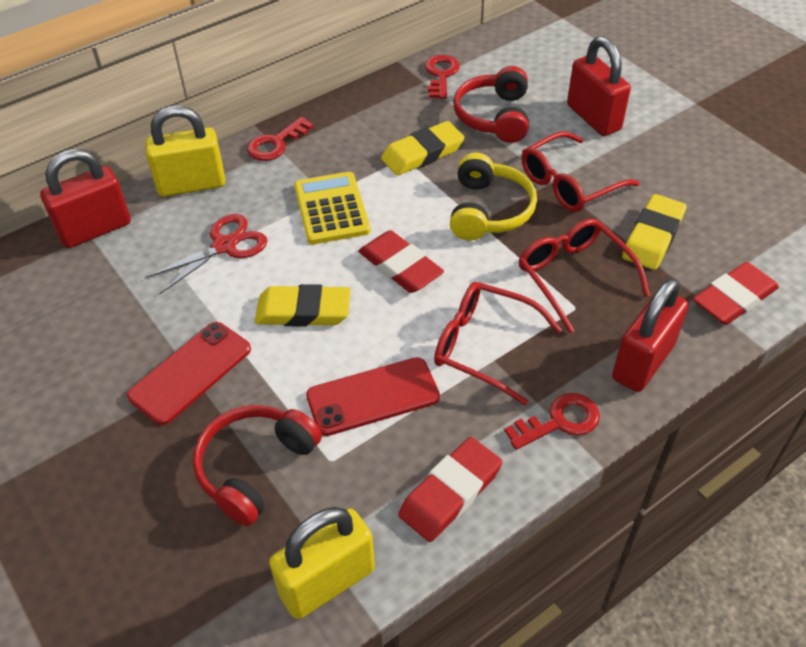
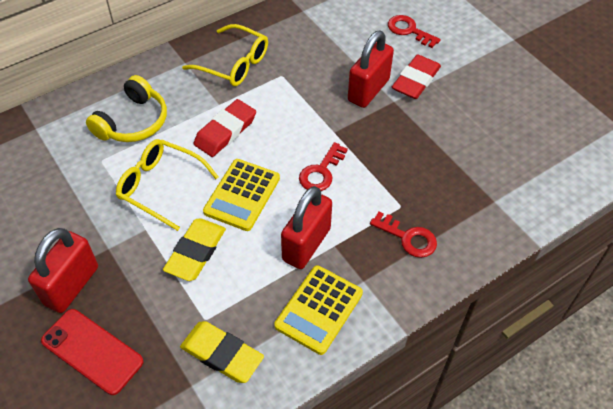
red eraser: [358,230,444,293] [398,437,503,542] [693,262,779,325] = 3 -> [193,99,256,157] [392,54,441,99] = 2
red glasses: [434,282,562,405] [519,219,650,333] [522,132,640,212] = 3 -> none = 0
red headphones: [193,405,322,526] [453,66,529,143] = 2 -> none = 0
red phone: [127,322,251,425] [306,357,440,436] = 2 -> [41,309,143,395] = 1
red scissors: [145,214,267,294] = 1 -> none = 0
yellow calculator: [294,172,370,244] = 1 -> [203,159,280,231] [274,265,363,355] = 2
yellow eraser: [255,284,351,327] [381,121,465,176] [622,194,686,270] = 3 -> [163,218,226,281] [180,321,264,383] = 2
yellow glasses: none = 0 -> [116,139,219,231] [182,24,268,86] = 2
yellow padlock: [145,106,226,197] [269,507,375,619] = 2 -> none = 0

